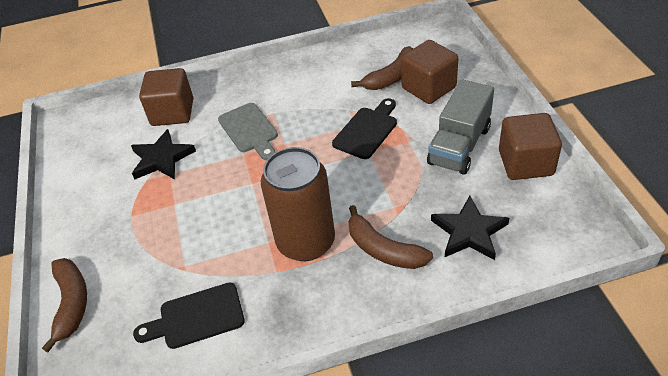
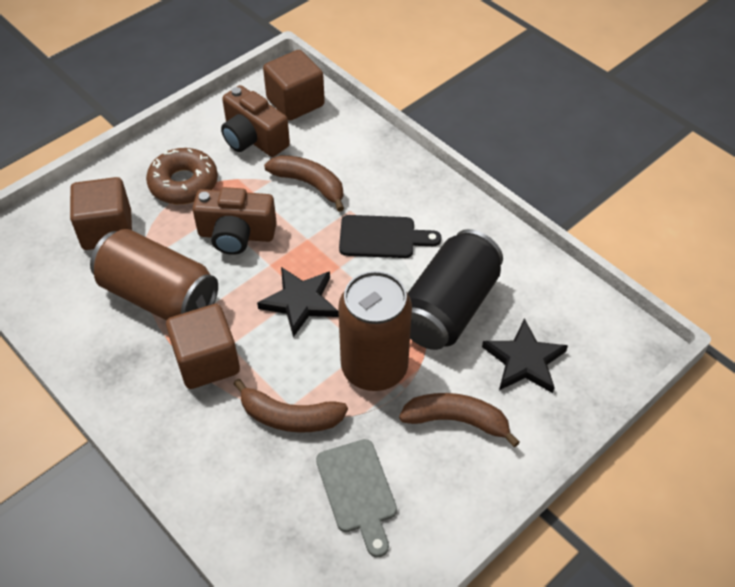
black can: none = 0 -> [408,229,503,350] = 1
black cutting board: [133,283,245,349] [332,98,397,159] = 2 -> [339,215,442,258] = 1
brown camera: none = 0 -> [192,187,277,255] [221,85,290,157] = 2
brown can: [261,147,335,261] = 1 -> [90,229,218,321] [338,271,412,391] = 2
brown donut: none = 0 -> [146,148,218,204] = 1
grey truck: [427,79,494,175] = 1 -> none = 0

